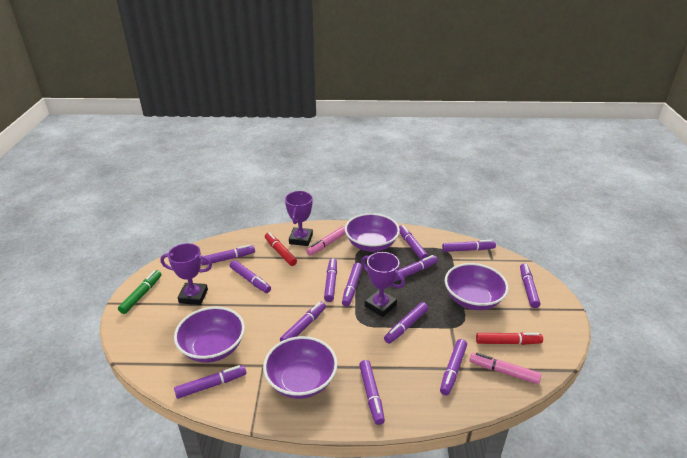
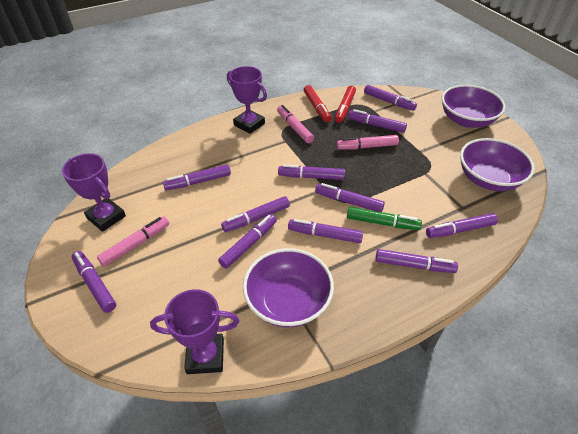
pink marker: [306,226,346,256] [470,353,541,384] = 2 -> [97,216,169,267] [277,105,314,143] [337,135,399,150] = 3
purple bowl: [174,307,245,363] [263,336,337,399] [345,213,400,252] [445,263,509,310] = 4 -> [243,248,334,328] [442,85,506,128] [460,138,535,191] = 3
purple marker: [174,365,246,399] [201,245,255,266] [230,260,271,293] [280,301,326,342] [324,258,337,302] [342,263,362,306] [359,360,385,425] [384,302,428,344] [394,255,438,282] [399,225,428,260] [440,339,467,395] [442,240,496,252] [520,263,540,308] = 13 -> [72,251,116,313] [163,165,231,190] [218,214,277,269] [221,196,290,232] [278,165,345,180] [288,219,363,243] [315,183,385,212] [348,109,407,133] [364,85,417,111] [375,249,458,273] [426,213,498,238] = 11

